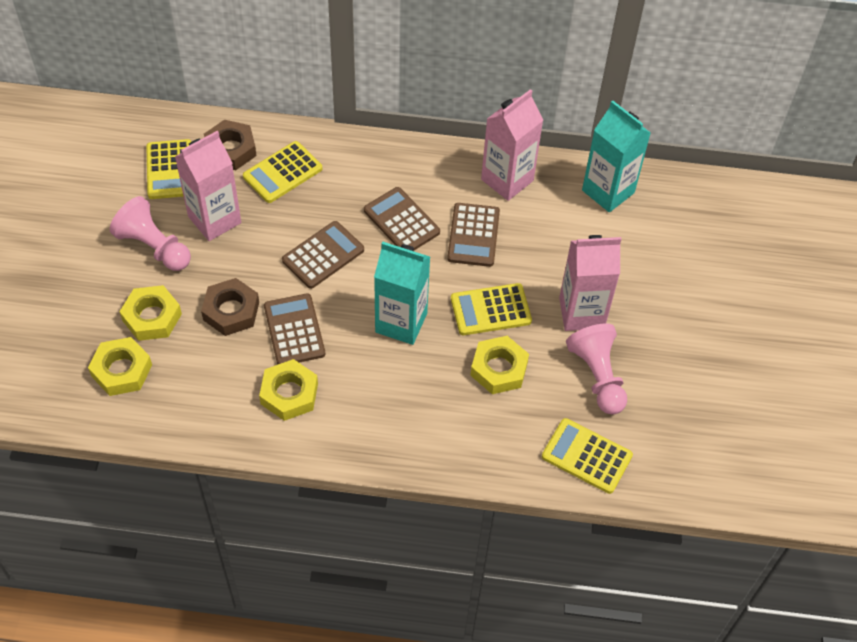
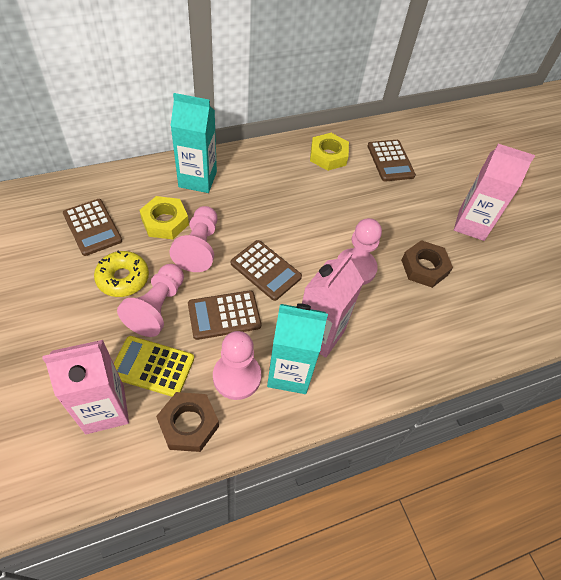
pink pawn: [110,196,191,271] [566,323,627,415] = 2 -> [117,264,184,337] [169,206,217,272] [213,331,261,400] [337,218,382,285] = 4
yellow calculator: [146,139,191,199] [243,141,322,203] [451,283,532,335] [542,418,633,494] = 4 -> [114,336,194,397] = 1
yellow donut: none = 0 -> [94,251,149,297] = 1
yellow nut: [88,337,152,396] [120,285,182,341] [259,359,318,421] [470,336,529,394] = 4 -> [140,196,189,239] [310,133,349,171] = 2

